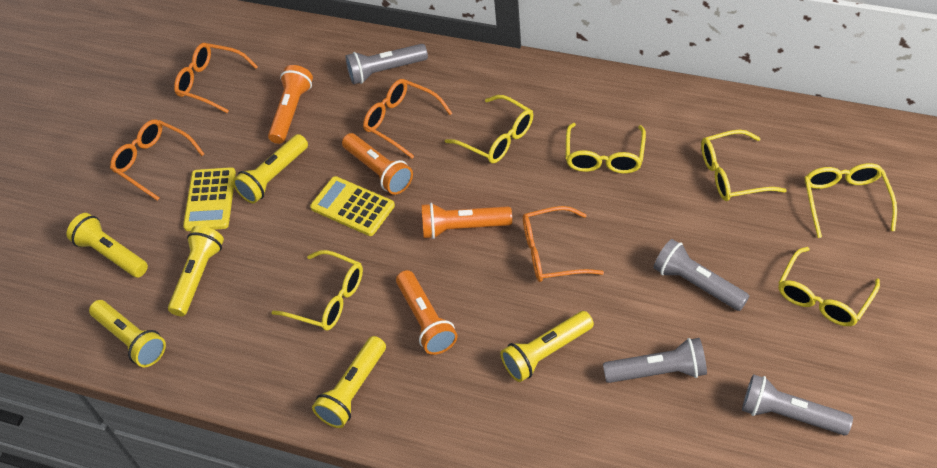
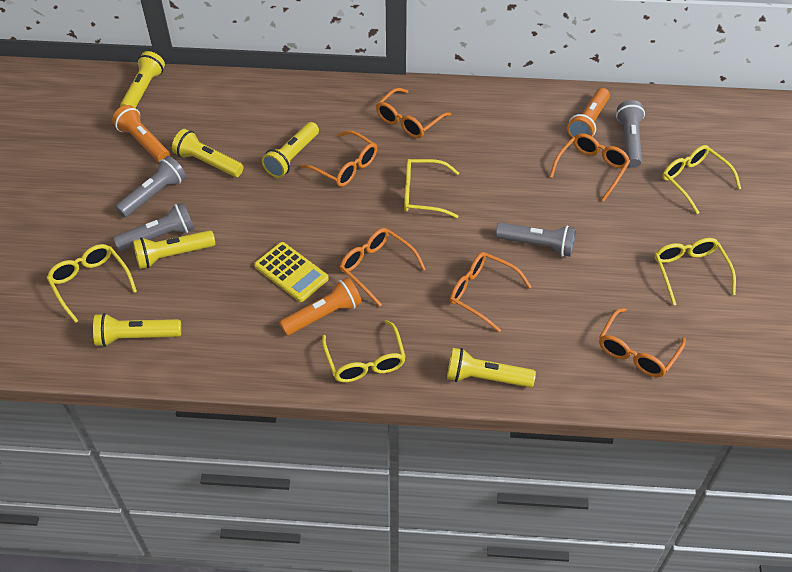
orange flashlight: [268,65,313,144] [342,133,413,195] [396,270,457,355] [422,203,512,239] = 4 -> [112,105,170,162] [279,277,362,336] [567,88,610,137] = 3
orange glasses: [110,119,204,201] [174,43,258,113] [363,79,452,159] [523,206,604,282] = 4 -> [300,130,377,187] [340,228,426,307] [376,88,451,138] [450,252,531,332] [550,133,630,201] [599,308,686,377] = 6
yellow calculator: [183,167,236,231] [310,176,395,236] = 2 -> [254,242,329,302] = 1
yellow glasses: [271,250,363,330] [445,95,533,164] [566,123,646,174] [701,130,787,201] [778,247,880,326] [804,163,897,238] = 6 -> [47,244,137,323] [322,320,406,382] [404,159,459,218] [655,238,736,306] [662,145,741,214] = 5

